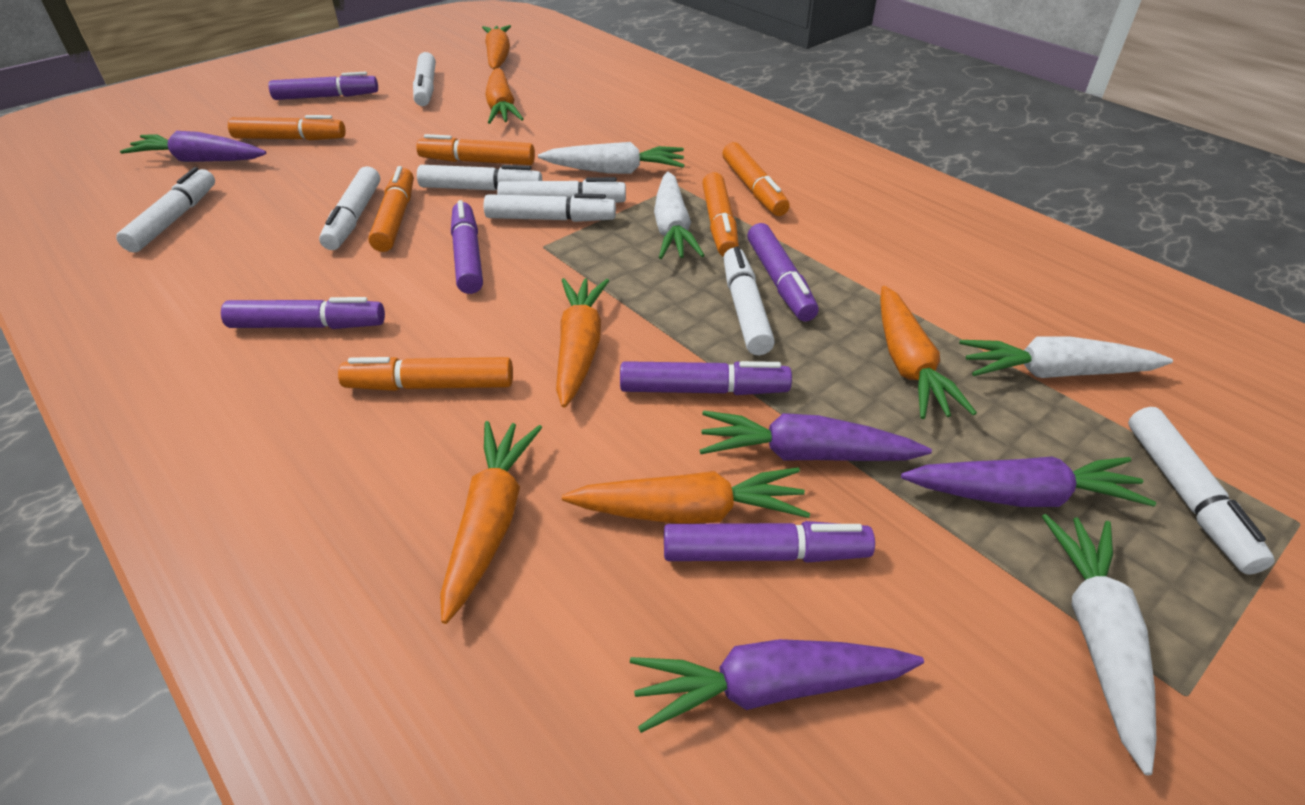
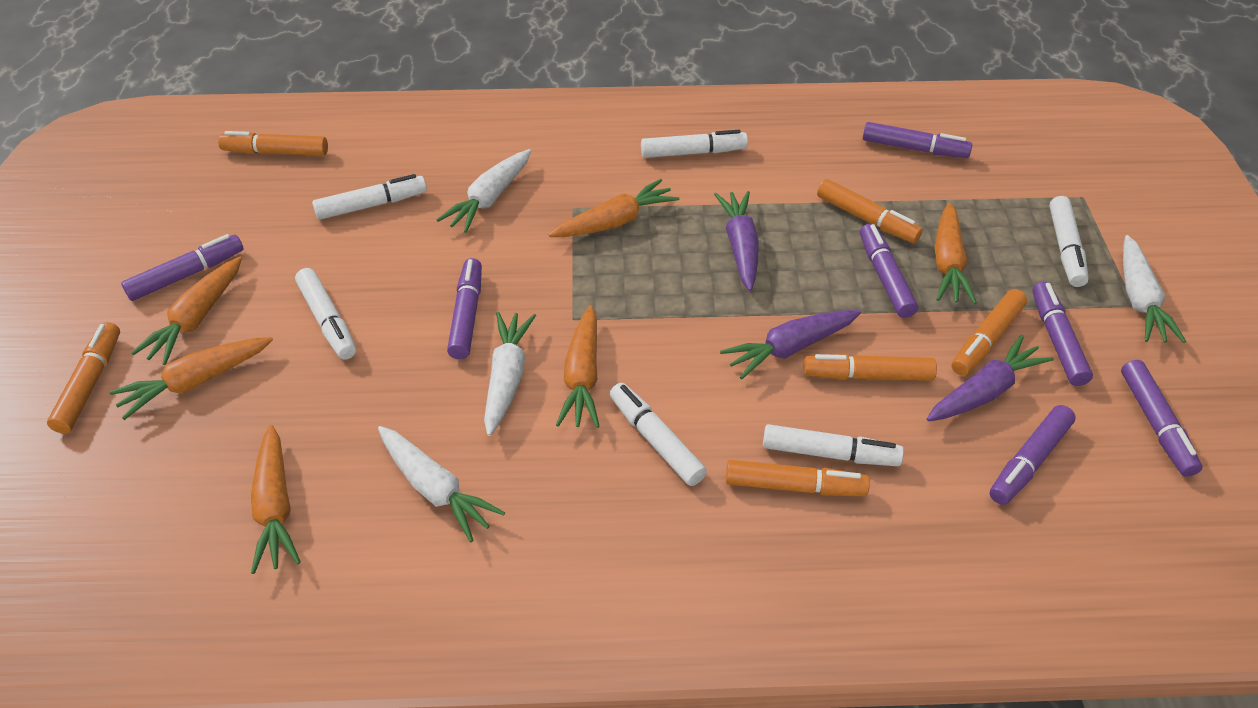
purple carrot: [120,131,266,162] [630,639,924,733] [699,410,932,461] [901,457,1156,507] = 4 -> [714,191,759,291] [720,310,861,380] [927,335,1054,421] = 3
purple marker: [221,297,385,329] [269,72,378,100] [451,200,483,294] [620,361,792,395] [664,521,875,563] [747,223,819,321] = 6 -> [121,234,243,301] [447,258,482,359] [860,224,918,318] [863,122,972,158] [990,405,1076,505] [1032,282,1093,386] [1121,360,1202,477] = 7
white marker: [116,167,215,253] [319,166,380,250] [413,52,435,106] [417,165,542,190] [484,193,616,222] [497,177,626,203] [723,246,775,355] [1128,407,1275,575] = 8 -> [295,268,356,359] [312,174,427,220] [610,383,707,486] [641,130,748,158] [763,424,904,466] [1049,196,1089,287] = 6

